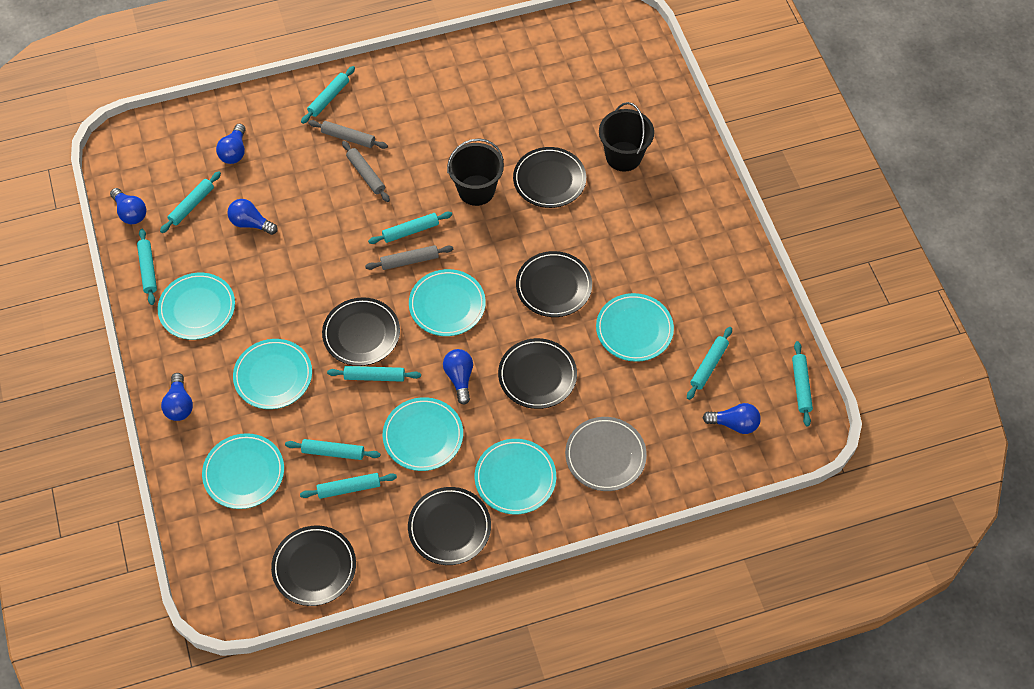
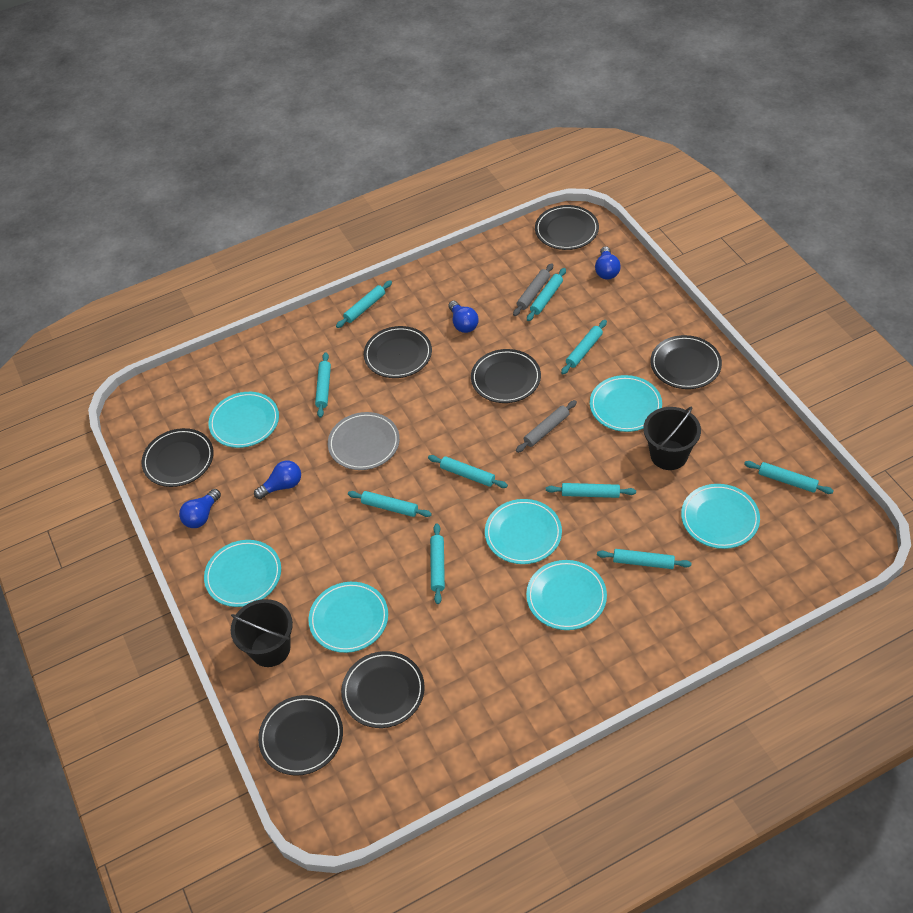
black plate: [271,526,356,606] [322,297,400,366] [408,487,491,565] [498,338,577,409] [513,147,586,208] [516,251,592,317] = 6 -> [142,428,214,487] [258,695,343,776] [341,651,425,728] [364,326,432,378] [471,349,541,403] [535,205,599,250] [650,335,722,389] = 7
blue light bulb: [110,188,146,224] [161,373,193,421] [216,124,246,164] [227,199,277,235] [443,349,473,405] [702,403,761,434] = 6 -> [179,489,221,528] [254,461,301,499] [448,300,479,333] [595,246,621,279] = 4
grey rolling pin: [308,120,388,149] [342,141,390,202] [365,245,453,270] = 3 -> [513,263,553,316] [516,400,577,453] = 2
turquoise rolling pin: [137,229,157,305] [160,171,221,233] [285,439,380,460] [300,473,397,499] [301,66,355,124] [327,366,421,382] [368,212,452,244] [687,327,732,400] [792,341,813,427] = 9 -> [315,352,331,418] [336,280,392,328] [348,491,432,517] [428,455,508,488] [430,523,445,604] [527,268,566,321] [546,483,636,498] [561,320,607,374] [597,549,692,569] [744,461,834,494] = 10

